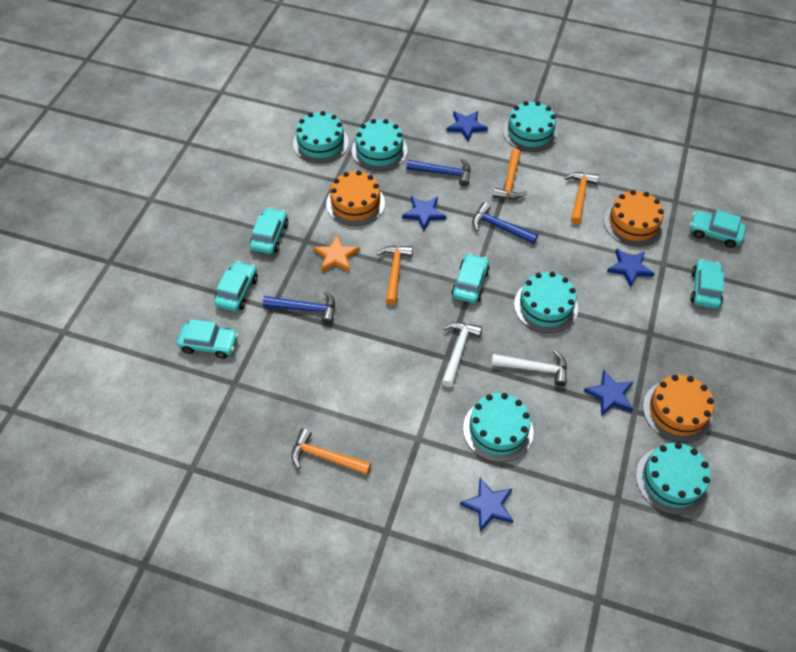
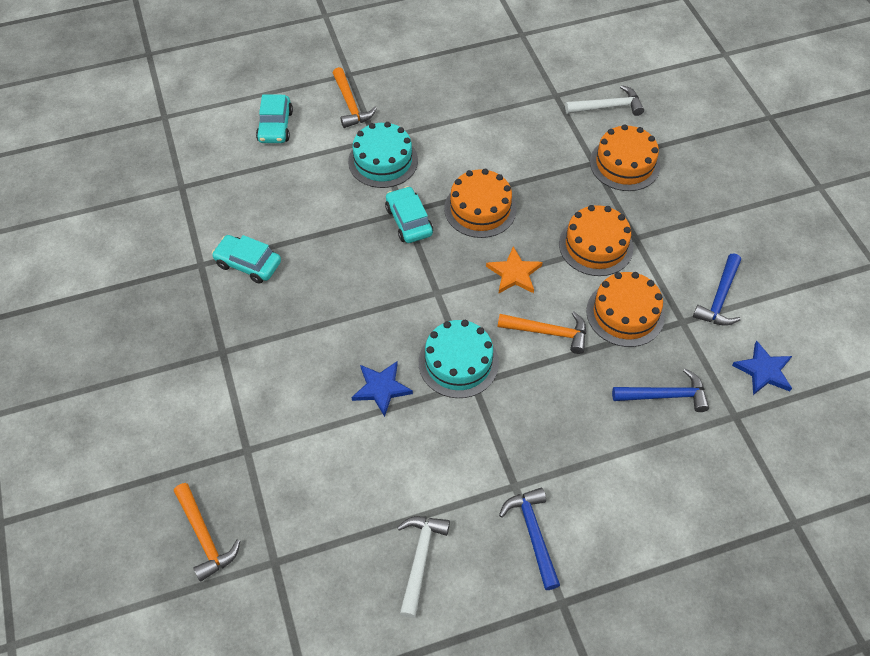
blue star: [402,196,446,231] [447,111,488,141] [460,478,513,532] [584,370,633,416] [607,248,655,288] = 5 -> [352,361,413,417] [732,341,792,395] = 2
orange cake: [326,170,385,226] [604,190,664,247] [643,375,714,443] = 3 -> [444,169,517,238] [559,205,633,276] [586,272,665,347] [590,124,660,191] = 4
orange hammer: [291,428,371,475] [377,245,413,305] [493,149,527,200] [565,172,599,225] = 4 -> [174,483,240,582] [333,67,377,128] [498,312,586,354] = 3
turquoise cake: [293,111,349,163] [352,119,407,171] [463,393,533,462] [503,101,558,152] [514,272,578,333] [636,442,711,515] = 6 -> [348,122,418,188] [419,320,499,398] = 2
turquoise car: [177,319,239,359] [214,261,258,311] [250,207,289,254] [451,253,490,303] [690,210,746,248] [690,259,724,309] = 6 -> [212,235,281,284] [256,94,293,143] [385,186,433,243] = 3

